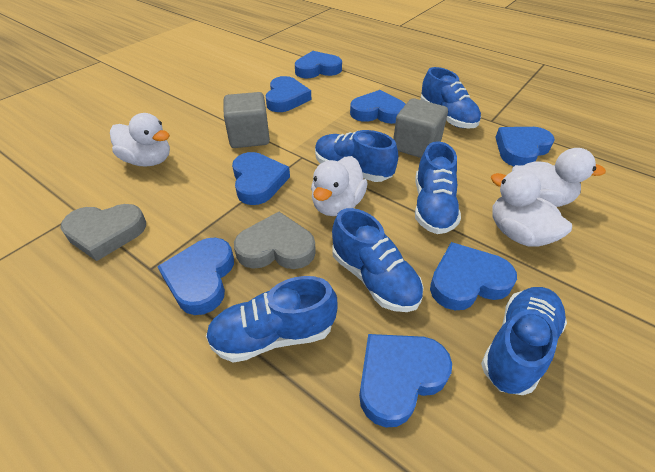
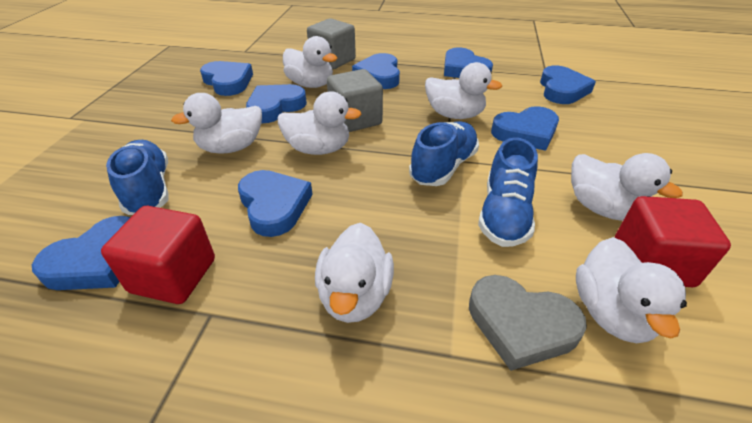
blue shoe: [206,276,338,363] [315,130,398,182] [332,208,423,312] [415,141,461,234] [421,67,481,128] [481,287,567,395] = 6 -> [106,140,168,215] [409,121,479,186] [478,138,538,247] = 3
grey heart: [61,204,146,261] [234,212,316,269] = 2 -> [469,275,587,371] = 1
red cube: none = 0 -> [101,206,215,304] [615,196,731,287] = 2
white duck: [110,113,170,166] [311,156,368,216] [491,169,572,247] [512,148,606,207] = 4 -> [171,93,262,153] [278,91,362,155] [283,36,337,88] [315,223,394,323] [425,62,502,119] [571,153,683,221] [576,237,687,343] = 7

